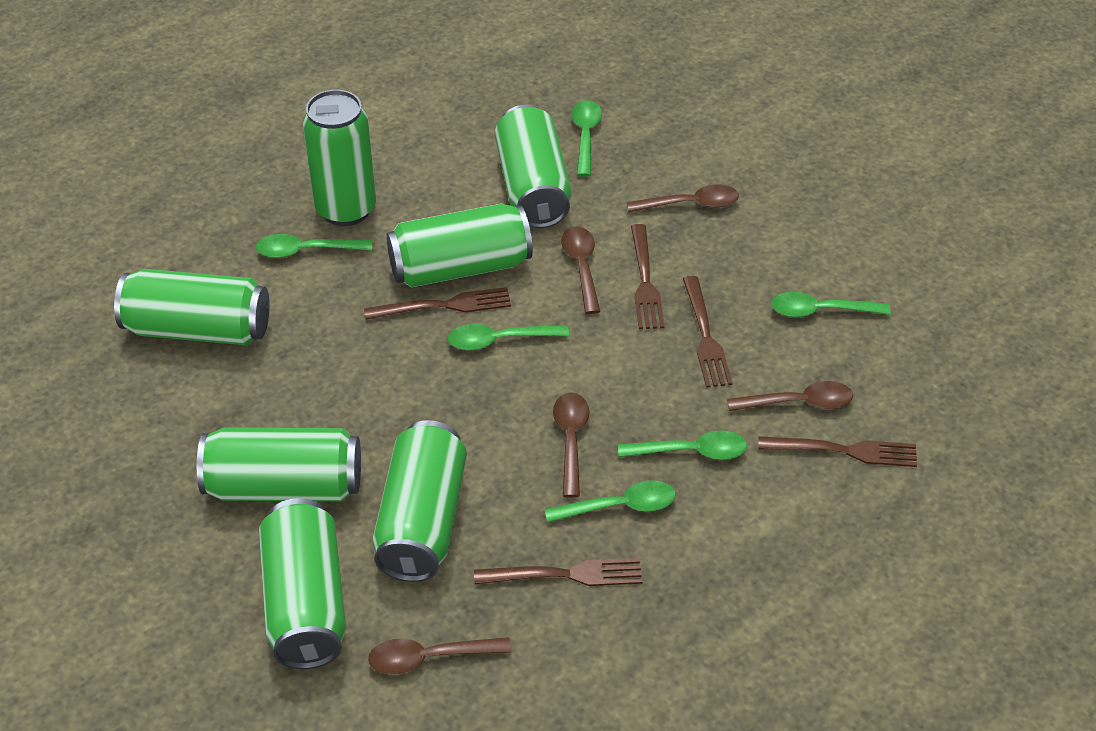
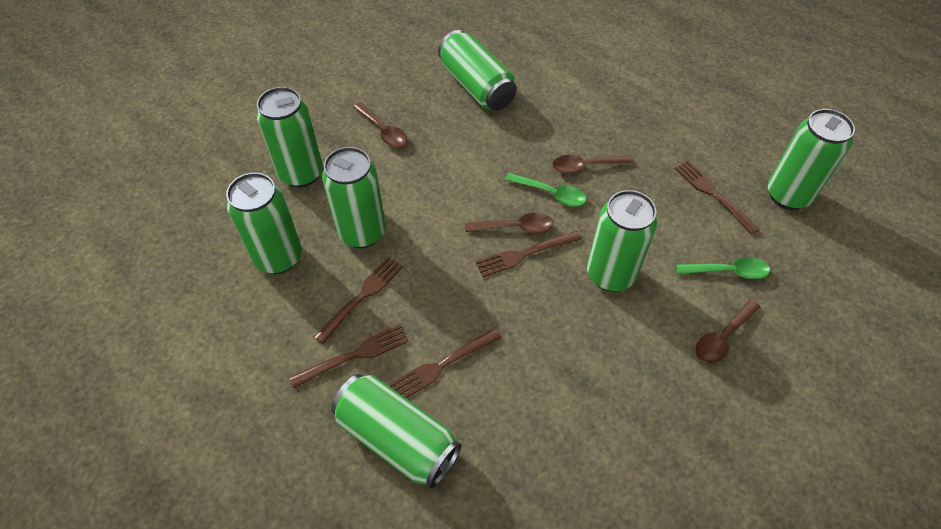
brown spoon: [368,637,511,674] [553,392,590,498] [561,226,600,314] [627,185,739,212] [727,381,853,411] = 5 -> [353,102,407,147] [465,213,553,233] [552,155,633,173] [696,300,761,364] = 4
green spoon: [256,234,372,258] [448,324,569,351] [544,480,676,523] [571,100,602,177] [618,430,747,460] [771,292,891,317] = 6 -> [505,173,586,207] [676,257,770,279] = 2

